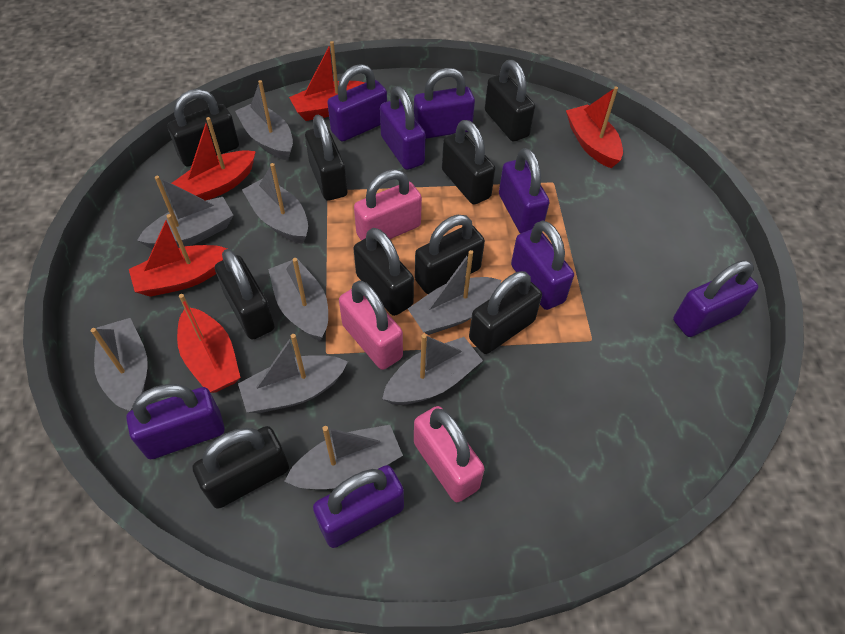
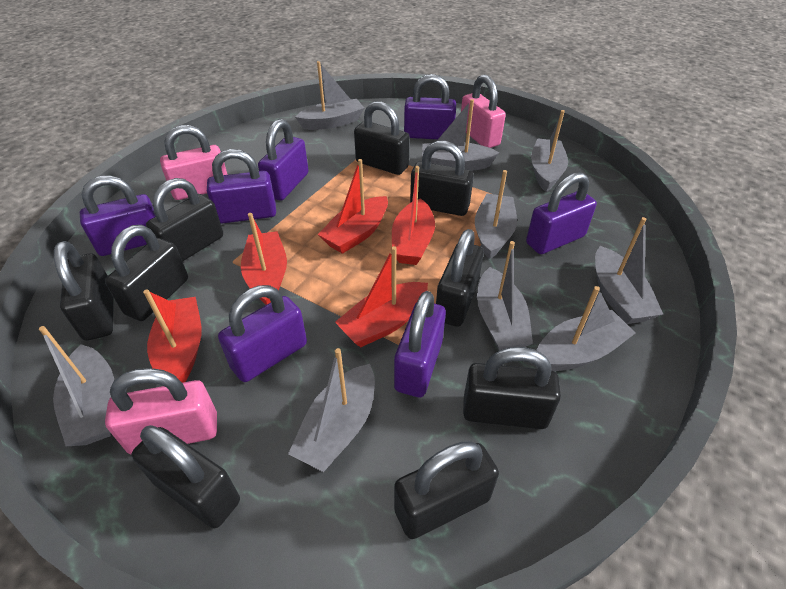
purple padlock: [126,384,225,459] [313,465,404,548] [327,64,387,142] [380,86,426,170] [414,68,475,139] [499,148,550,234] [511,220,574,310] [673,260,758,337] = 8 -> [80,175,156,256] [207,149,276,224] [218,285,307,382] [258,119,309,200] [394,291,446,397] [404,74,456,139] [526,172,597,254] = 7

